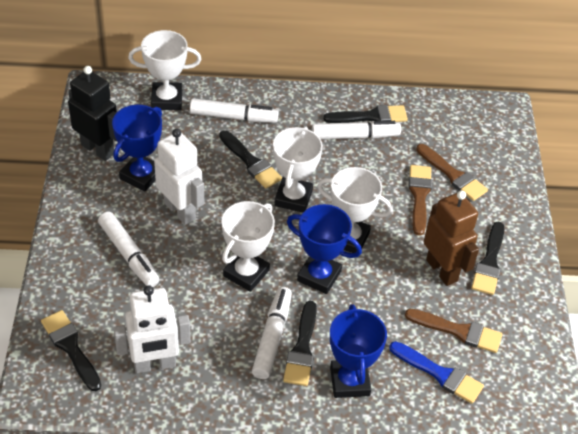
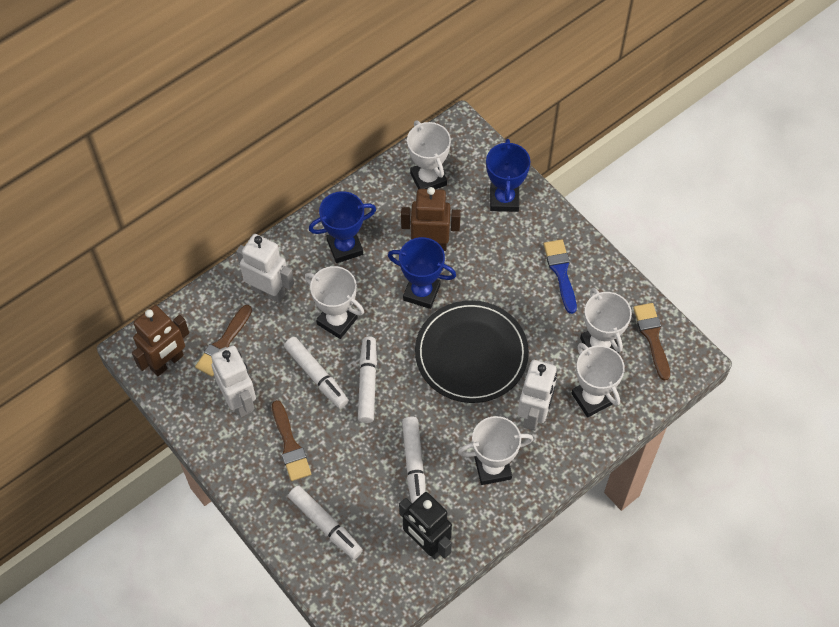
black brush: [41,310,101,391] [219,130,282,189] [283,301,317,386] [323,105,408,123] [471,222,504,295] = 5 -> none = 0
black plate: none = 0 -> [415,300,529,403] = 1
brown robot: [424,191,479,286] = 1 -> [132,305,189,376] [401,187,461,251] = 2
white robot: [114,285,191,373] [154,129,204,225] = 2 -> [211,345,256,417] [236,234,294,303] [518,360,557,431] = 3
white trophy: [128,30,201,110] [222,201,275,292] [273,126,323,212] [318,167,393,253] = 4 -> [305,266,364,339] [407,121,451,189] [458,416,534,485] [572,343,625,417] [580,288,632,354] = 5

